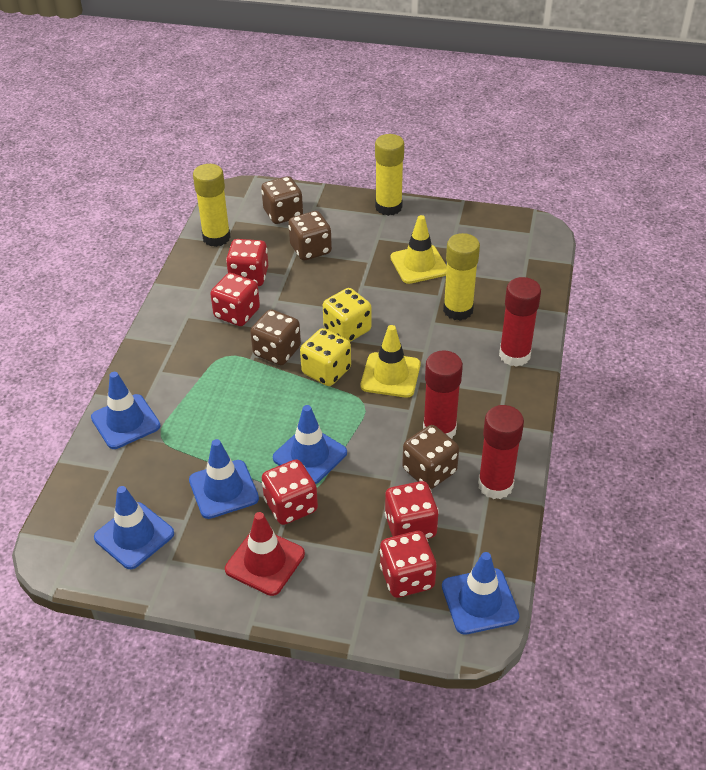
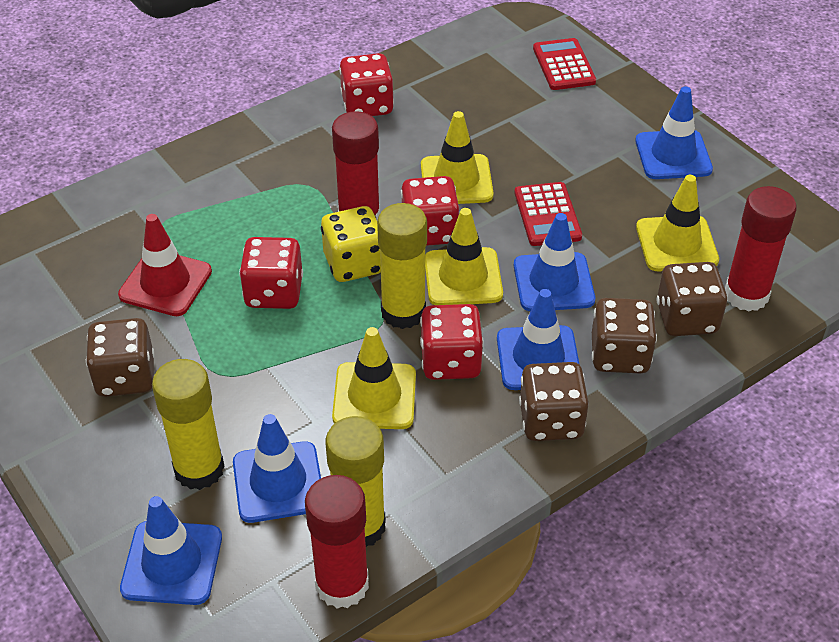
red calculator: none = 0 -> [514,182,582,246] [533,38,596,90] = 2
red dice: [210,273,260,326] [226,239,268,286] [262,459,318,525] [380,531,437,598] [385,481,439,539] = 5 -> [239,237,303,309] [339,53,394,116] [401,176,459,246] [420,304,484,380] = 4
yellow dice: [300,328,351,386] [323,288,372,342] = 2 -> [321,206,381,282] = 1
yellow traffic cone: [361,325,421,398] [390,215,447,284] = 2 -> [332,327,416,429] [421,111,494,204] [425,208,503,305] [636,175,719,271] = 4

